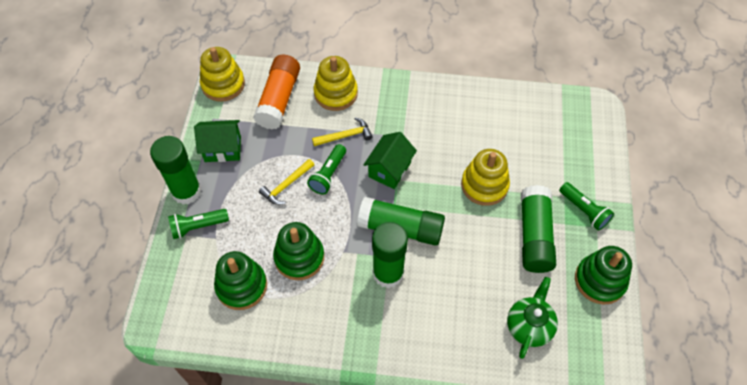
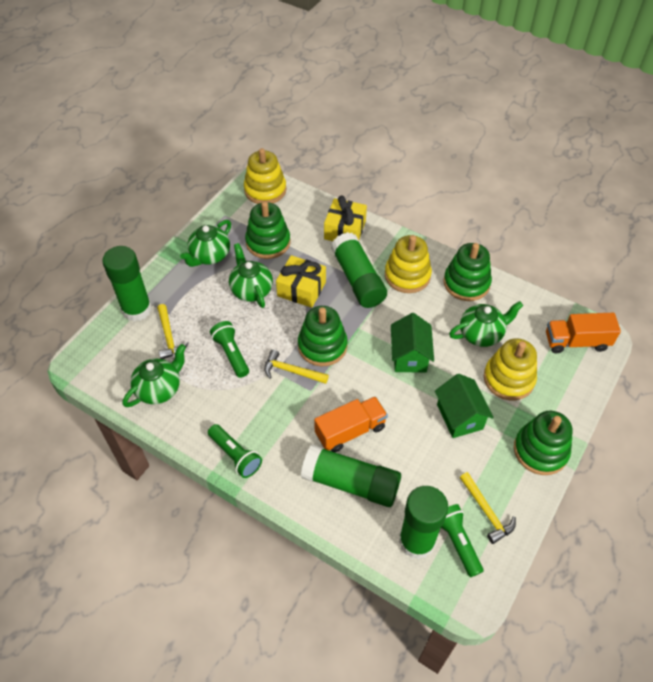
green stacking toy: [214,251,267,310] [273,222,324,280] [575,246,632,305] = 3 -> [245,201,290,259] [298,306,347,366] [443,243,492,301] [514,411,573,475] = 4
green teapot: [507,277,558,359] = 1 -> [123,344,186,407] [180,220,231,267] [229,243,273,308] [449,301,523,347] = 4
orange glue stick: [253,55,300,130] = 1 -> none = 0
orange truck: none = 0 -> [314,396,388,452] [546,313,621,353] = 2
yellow gift: none = 0 -> [276,255,326,308] [324,196,367,241] = 2
yellow hammer: [259,159,315,205] [312,117,373,146] = 2 -> [157,304,189,359] [264,350,329,384] [460,472,516,544] = 3

